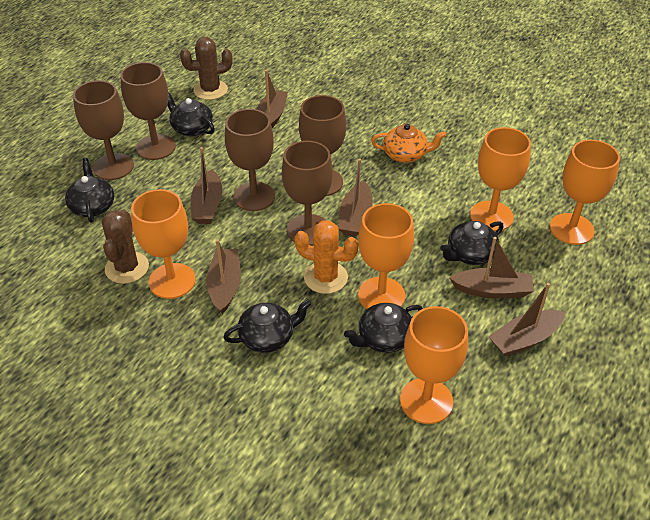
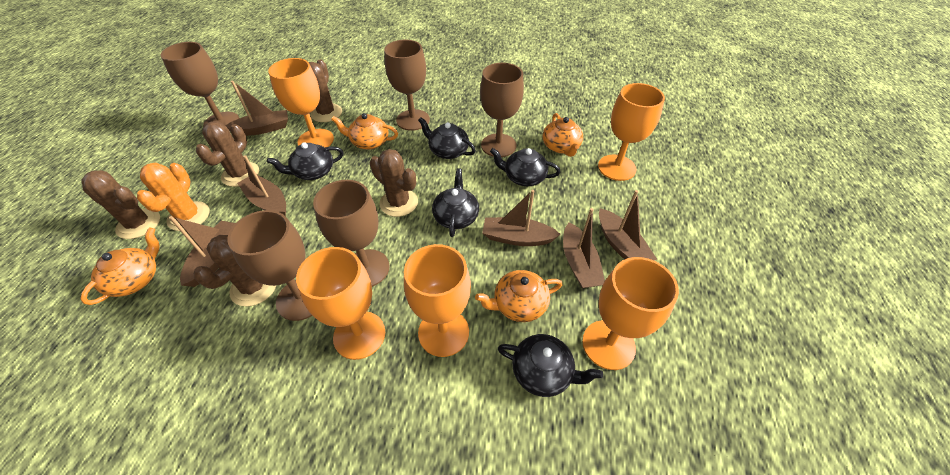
brown cactus: [102,210,149,284] [180,37,233,100] = 2 -> [81,170,160,239] [194,234,276,307] [196,121,259,187] [309,60,342,122] [370,149,418,217] = 5
orange teapot: [371,124,446,163] = 1 -> [80,227,160,305] [331,113,398,150] [475,270,563,322] [543,113,583,157] = 4

